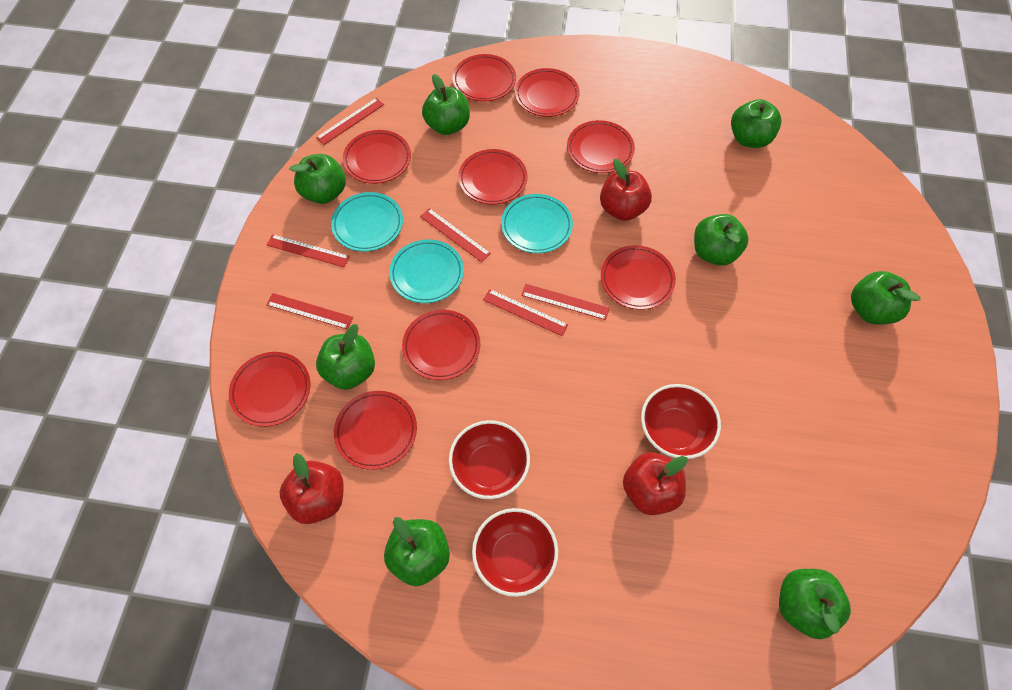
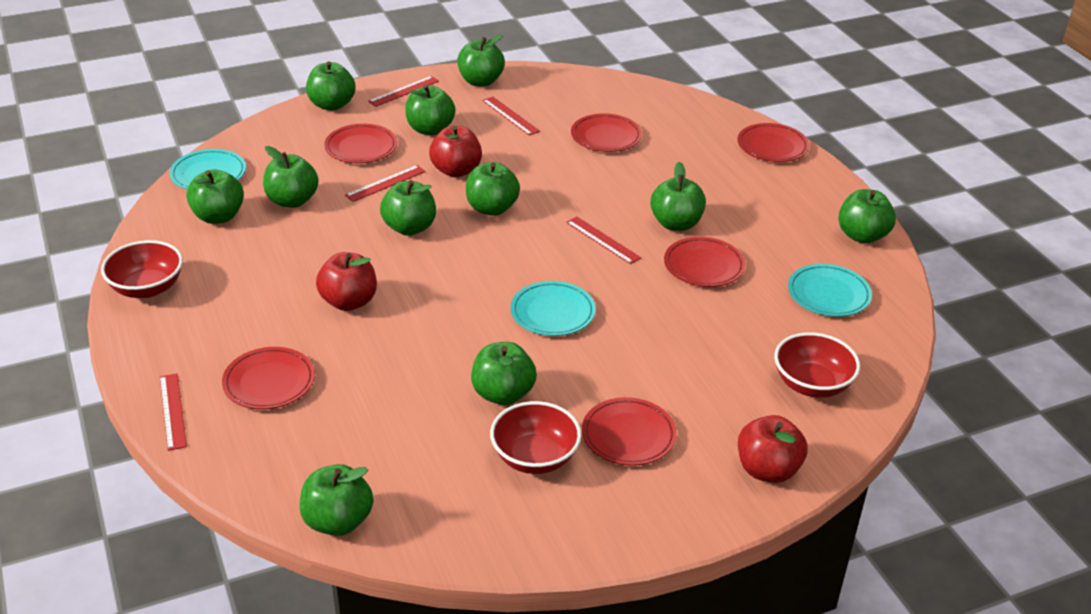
green apple: [289,154,346,204] [316,324,375,390] [384,517,450,586] [422,74,470,135] [694,214,749,266] [731,99,782,148] [779,569,851,639] [851,271,921,325] = 8 -> [186,169,244,224] [263,146,319,208] [300,464,373,536] [306,61,356,111] [380,180,436,236] [405,85,456,135] [457,35,505,87] [466,162,520,216] [471,342,537,405] [650,162,706,231] [838,189,896,244] = 11
red plate: [229,352,310,427] [334,391,417,470] [343,130,411,184] [402,310,480,380] [452,54,516,102] [458,149,528,205] [515,68,580,117] [567,120,635,173] [601,245,676,310] = 9 -> [222,347,315,409] [324,124,397,163] [571,113,642,152] [582,397,677,466] [664,237,745,287] [738,123,809,162] = 6
red ruler: [266,293,353,329] [267,234,350,267] [316,98,384,145] [420,208,491,262] [483,289,568,336] [521,284,610,320] = 6 -> [160,373,187,451] [345,165,426,202] [368,76,439,107] [482,97,540,136] [566,216,641,264] = 5

